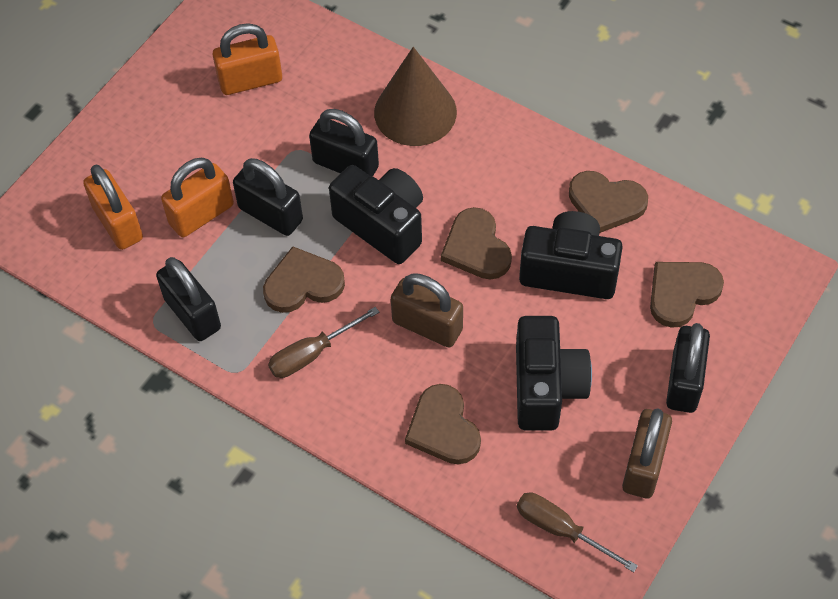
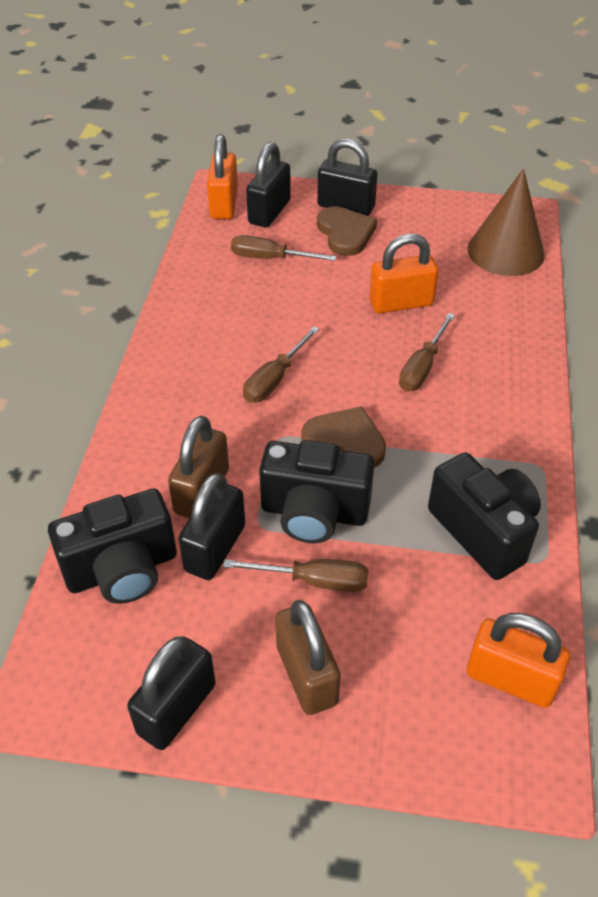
brown heart: [263,246,345,313] [405,384,481,464] [441,207,512,279] [569,171,648,233] [650,262,724,328] = 5 -> [301,406,386,468] [317,206,377,256] = 2
brown screwdriver: [268,307,379,378] [517,492,638,572] = 2 -> [223,559,368,592] [231,235,337,261] [243,326,320,403] [399,313,455,392] = 4

